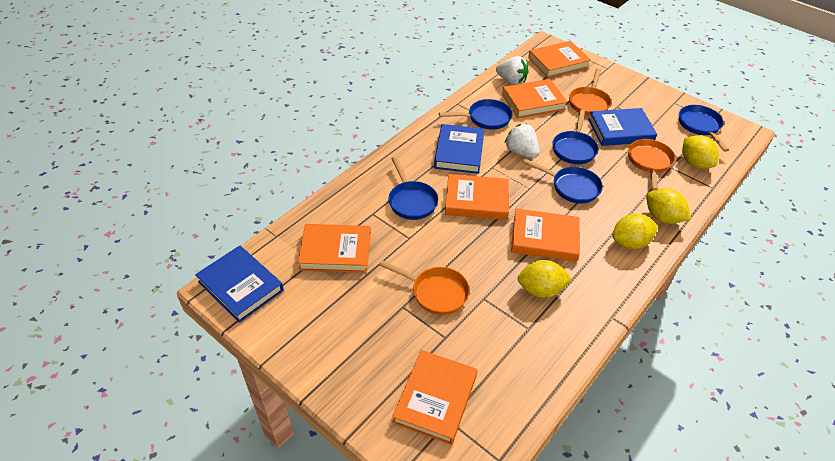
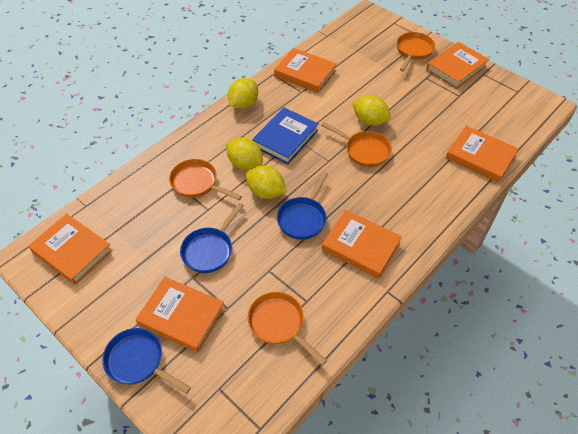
blue book: [195,245,284,323] [434,124,485,174] [588,108,657,146] = 3 -> [252,108,319,164] = 1
blue pan: [388,157,438,220] [439,99,512,130] [523,159,603,204] [552,110,598,164] [679,105,729,152] = 5 -> [102,328,191,394] [180,203,244,273] [277,172,328,240] = 3
orange pan: [379,260,470,315] [569,68,612,116] [628,139,675,190] = 3 -> [169,159,242,200] [248,292,327,366] [321,122,392,167] [396,32,436,71] = 4
white strawberry: [496,56,529,85] [505,124,539,158] = 2 -> none = 0

